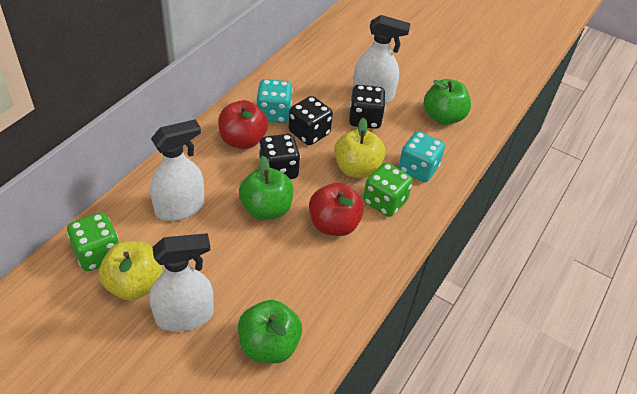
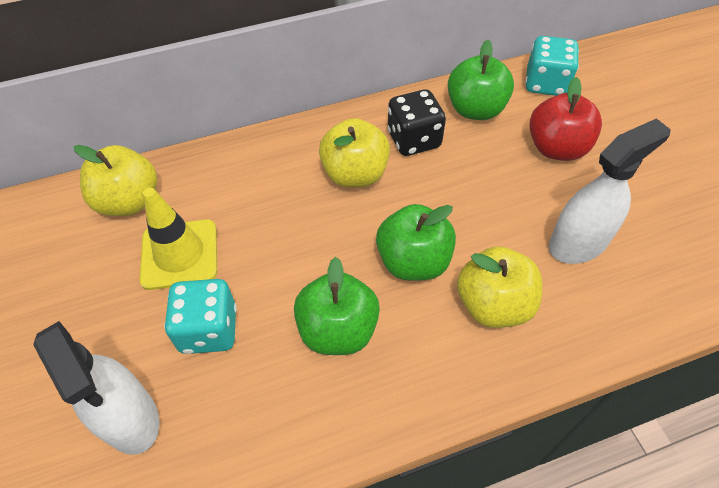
black dice: [259,134,300,179] [289,96,333,145] [349,85,386,129] = 3 -> [387,89,446,156] = 1
green dice: [67,212,119,271] [363,163,413,217] = 2 -> none = 0
red apple: [218,100,268,149] [309,183,364,236] = 2 -> [529,77,602,161] = 1
white spray bottle: [149,233,213,332] [150,119,204,221] [352,15,411,103] = 3 -> [33,321,159,455] [549,118,671,264] = 2
yellow apple: [99,241,162,301] [334,118,385,178] = 2 -> [74,145,157,216] [319,118,390,188] [457,246,542,328] = 3
yellow traffic cone: none = 0 -> [139,188,217,290] = 1

